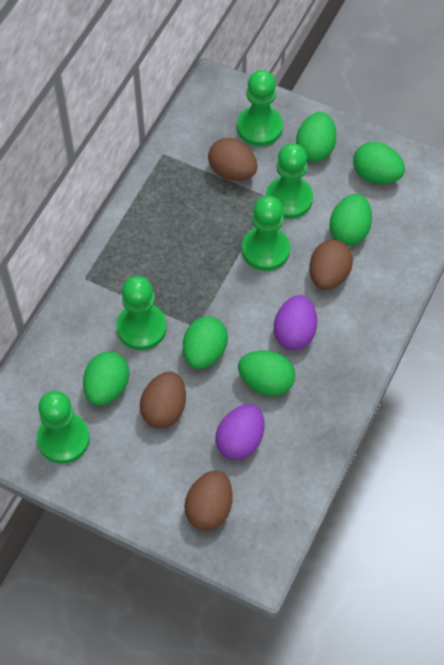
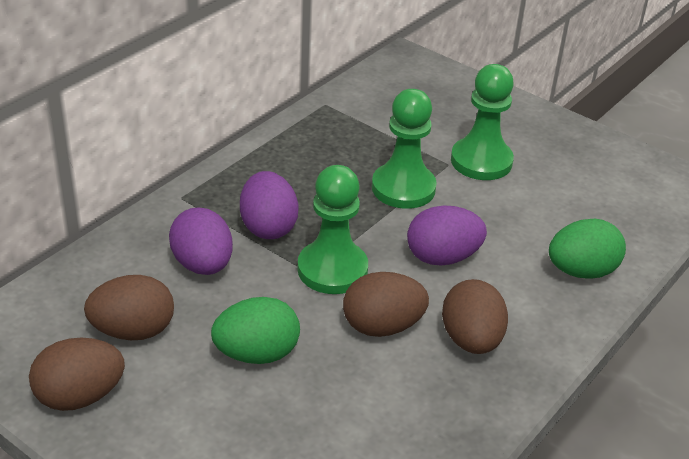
green egg: [83,351,129,406] [183,316,228,369] [238,351,295,396] [296,112,336,162] [330,194,372,246] [353,142,405,184] = 6 -> [211,297,300,364] [549,219,626,279] = 2
green pawn: [37,391,90,464] [116,276,167,350] [237,70,283,146] [242,196,290,271] [266,143,313,219] = 5 -> [297,165,368,294] [372,89,437,209] [451,64,514,180] = 3
purple egg: [215,404,264,460] [274,295,317,350] = 2 -> [169,207,233,275] [240,171,299,239] [407,206,487,266] = 3

